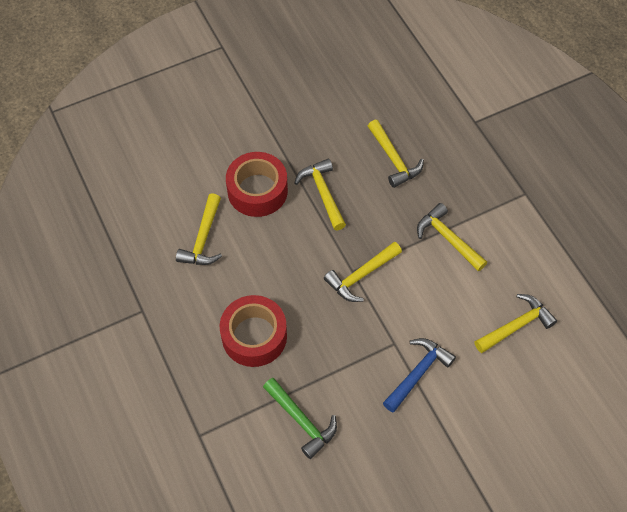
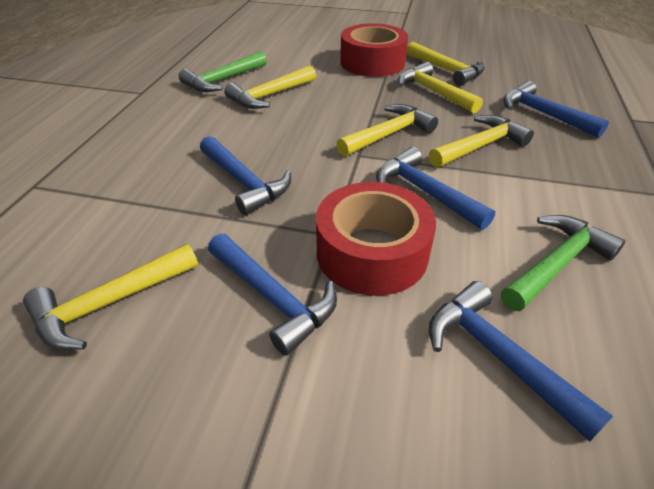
blue hammer: [383,338,456,412] = 1 -> [200,136,291,215] [208,234,337,356] [376,147,495,230] [429,281,613,441] [503,81,609,138] = 5
green hammer: [263,378,337,459] = 1 -> [179,51,267,92] [501,215,625,311] = 2

